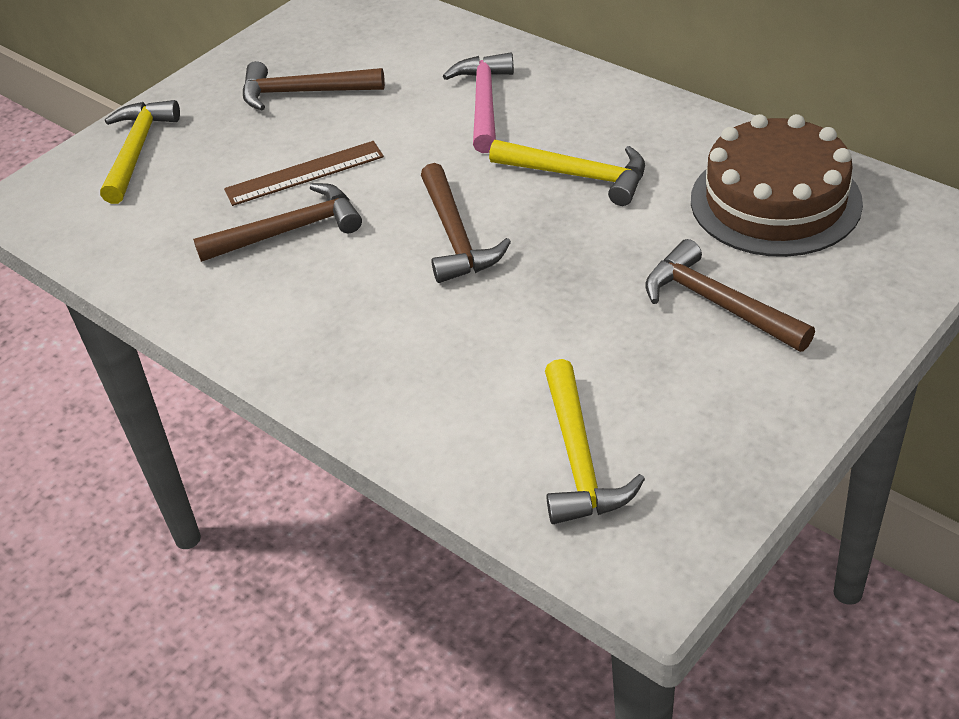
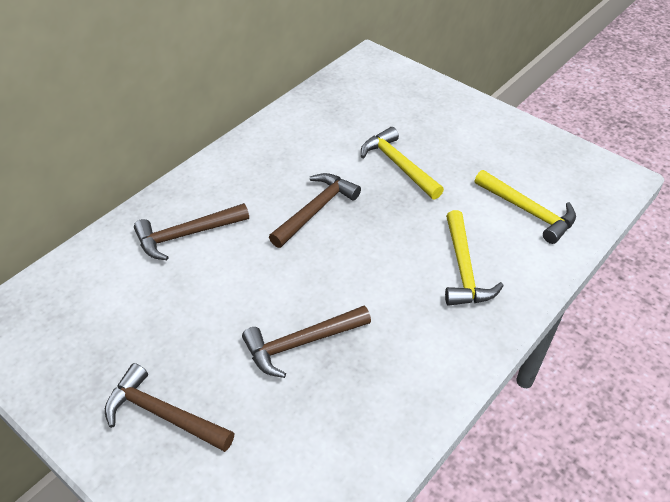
brown cake: [691,114,863,257] = 1 -> none = 0
brown ruler: [224,141,384,206] = 1 -> none = 0
pink hammer: [443,52,514,153] = 1 -> none = 0

